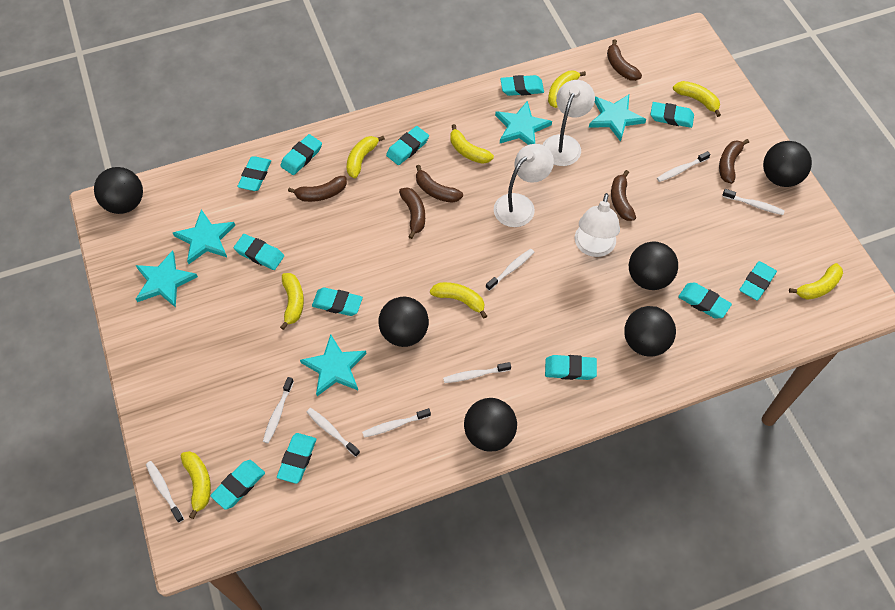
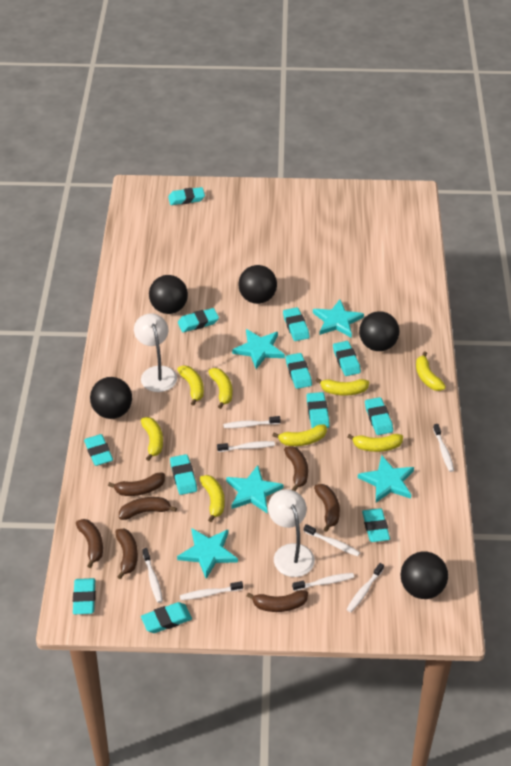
black ball: [94,167,143,214] [379,297,429,347] [464,398,517,452] [624,306,676,357] [629,241,678,290] [763,141,812,187] = 6 -> [90,377,132,419] [149,275,188,314] [238,265,277,304] [359,311,399,351] [401,551,448,599] = 5
brown banana: [288,176,347,202] [399,187,425,239] [416,165,463,203] [607,39,642,81] [611,170,636,221] [719,139,749,184] = 6 -> [76,519,103,568] [108,473,165,496] [115,528,138,579] [119,497,177,520] [247,590,308,612] [284,446,308,491] [314,484,340,532] = 7
white lamp: [494,144,554,227] [543,80,595,166] [575,193,620,257] = 3 -> [134,313,177,392] [268,489,315,577] = 2

